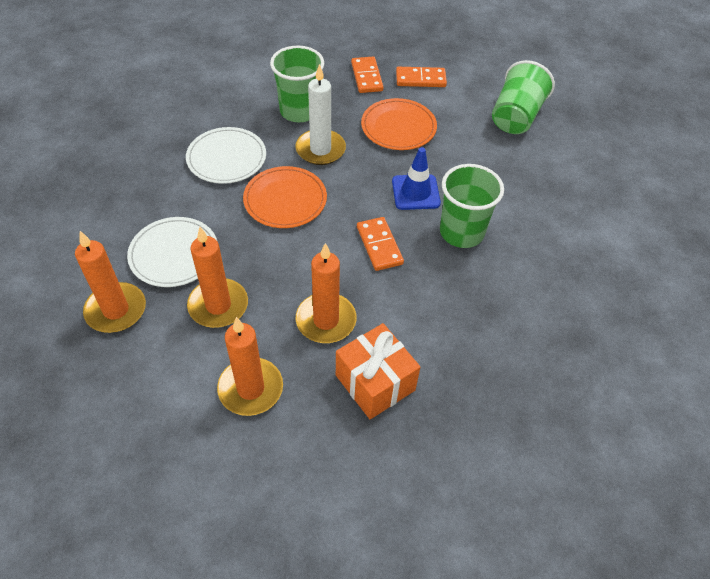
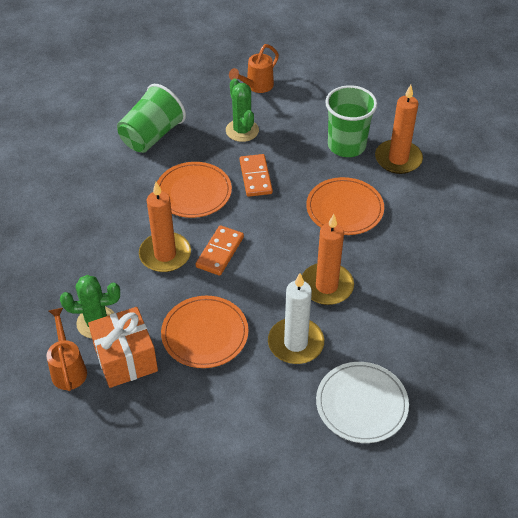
blue traffic cone: [392,147,441,210] = 1 -> none = 0
green cactus: none = 0 -> [60,275,120,339] [226,79,259,142] = 2
green cup: [270,46,324,122] [440,164,504,248] [492,60,555,134] = 3 -> [117,84,186,153] [325,85,377,157] = 2
orange candle: [75,231,146,333] [187,227,248,328] [217,317,283,416] [296,243,357,343] = 4 -> [139,182,191,272] [302,214,354,305] [375,85,423,174] = 3
orange domino: [351,57,383,93] [357,217,404,271] [396,67,447,87] = 3 -> [196,225,244,276] [240,154,273,197] = 2
orange plate: [243,166,327,228] [361,98,437,150] = 2 -> [157,162,232,218] [161,296,249,368] [306,177,384,235] = 3
orange watering can: none = 0 -> [47,308,87,391] [229,44,279,93] = 2
white plate: [127,217,217,287] [186,127,266,184] = 2 -> [316,362,409,443] = 1

